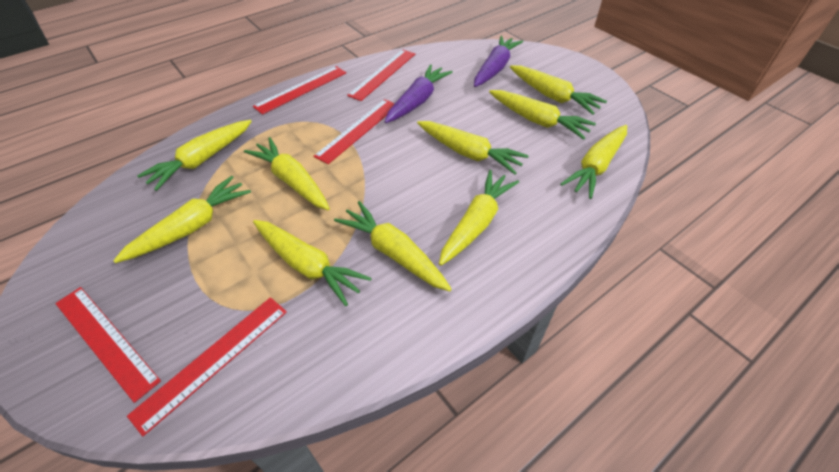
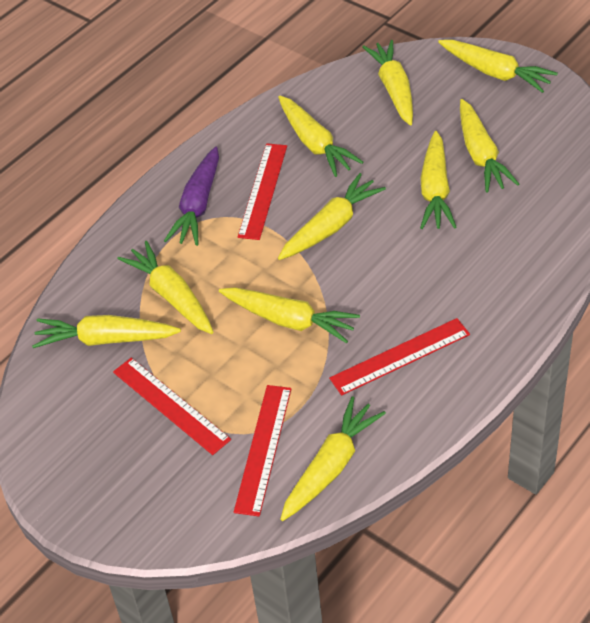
purple carrot: [385,64,453,123] [474,36,523,87] = 2 -> [164,146,219,246] = 1
red ruler: [55,287,161,403] [127,297,287,436] [253,66,346,115] [313,99,395,164] [347,49,415,101] = 5 -> [113,358,231,455] [234,385,291,517] [238,143,287,240] [329,318,470,396] = 4

